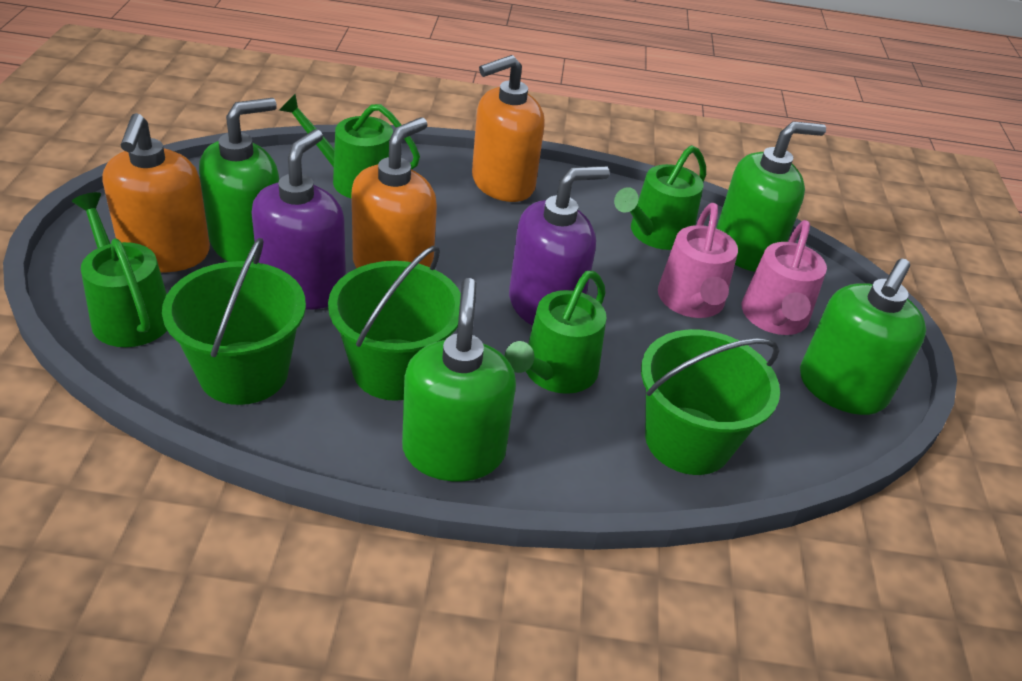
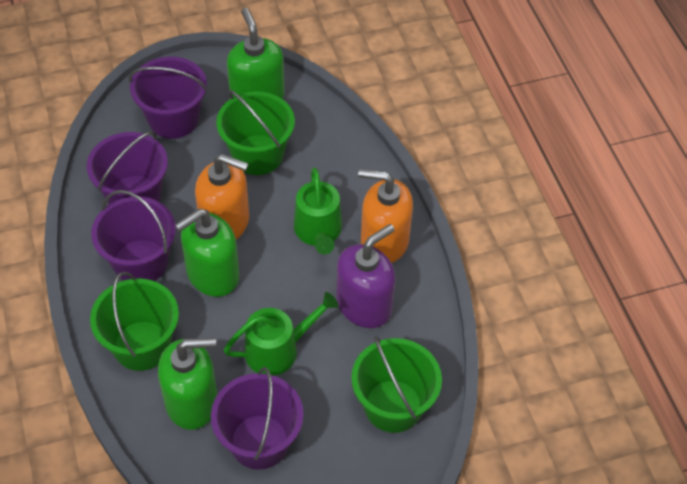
green soap dispenser: [199,98,279,262] [402,278,516,481] [716,121,826,271] [800,258,926,415] = 4 -> [158,338,218,430] [175,209,240,297] [227,8,285,99] = 3
green watering can: [72,192,167,347] [279,94,420,199] [505,271,607,394] [614,145,706,250] = 4 -> [224,292,338,376] [294,167,342,254] = 2
orange soap dispenser: [103,113,210,272] [352,117,437,268] [472,55,545,202] = 3 -> [195,154,249,239] [358,169,413,263] = 2
pink watering can: [658,203,738,318] [741,220,827,335] = 2 -> none = 0
purple bucket: none = 0 -> [87,131,168,204] [91,190,176,281] [129,57,208,139] [211,367,304,470] = 4
purple soap dispenser: [252,129,346,310] [509,166,610,326] = 2 -> [336,224,396,328] = 1

